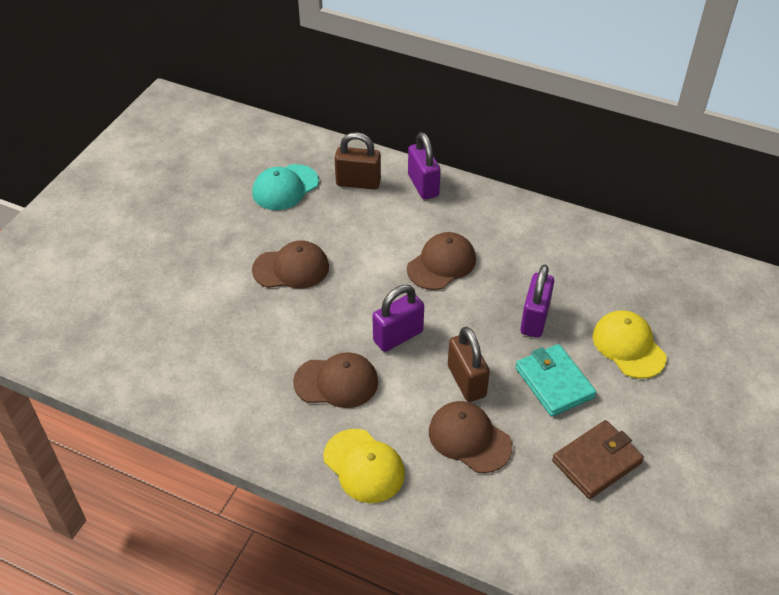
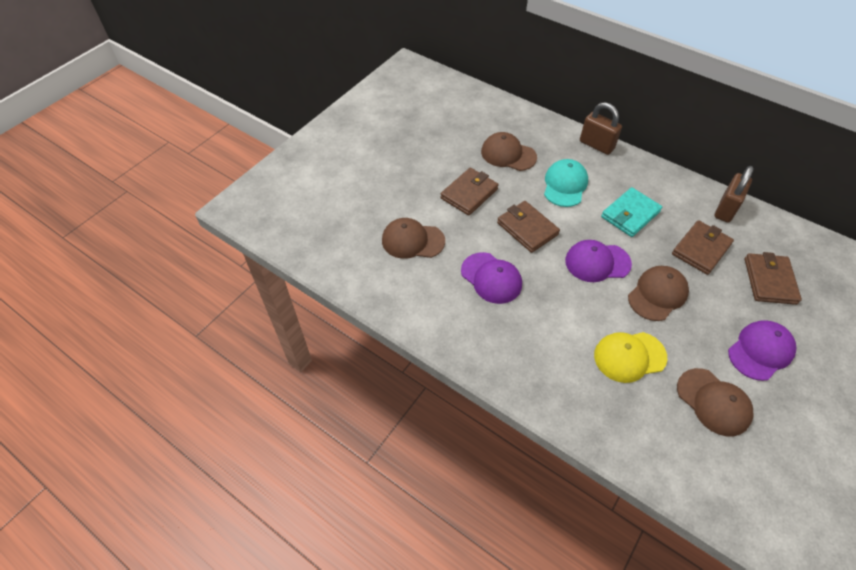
brown wallet: [552,420,644,499] = 1 -> [440,168,498,216] [497,201,560,253] [672,220,734,275] [744,252,802,305] = 4
purple cap: none = 0 -> [461,252,522,304] [565,240,632,282] [728,320,796,381] = 3
purple padlock: [373,285,424,352] [408,132,441,200] [520,265,554,338] = 3 -> none = 0
yellow cap: [323,429,405,503] [593,310,667,379] = 2 -> [594,332,667,383] = 1

